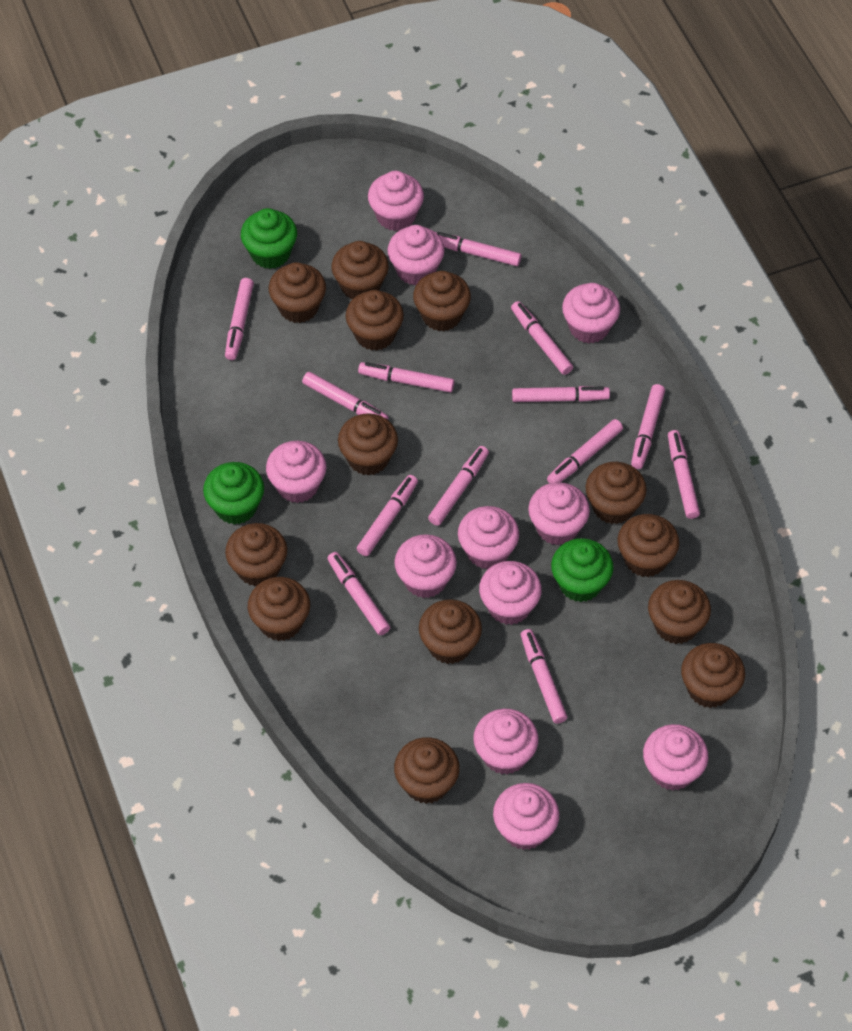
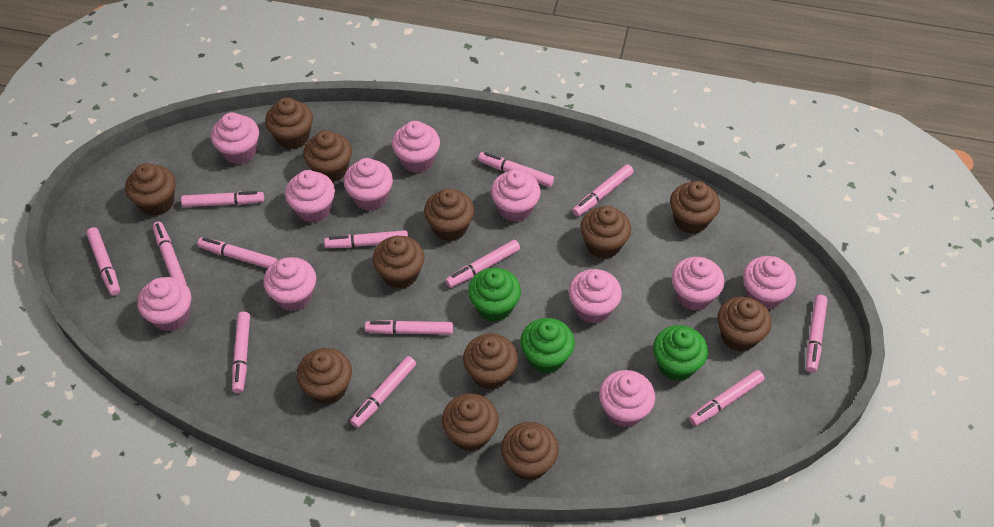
brown cupcake: [225,523,287,587] [248,577,310,641] [269,262,326,323] [331,241,389,299] [338,413,398,476] [346,290,404,351] [394,737,460,804] [413,271,471,331] [419,599,482,664] [585,462,647,524] [617,514,679,577] [648,580,711,644] [681,643,745,708] = 13 -> [125,163,176,216] [265,97,313,150] [296,348,352,404] [303,130,352,182] [373,236,424,289] [424,188,474,241] [442,394,499,452] [463,334,518,390] [501,422,559,481] [580,206,631,259] [670,181,720,234] [717,296,772,351] = 12

